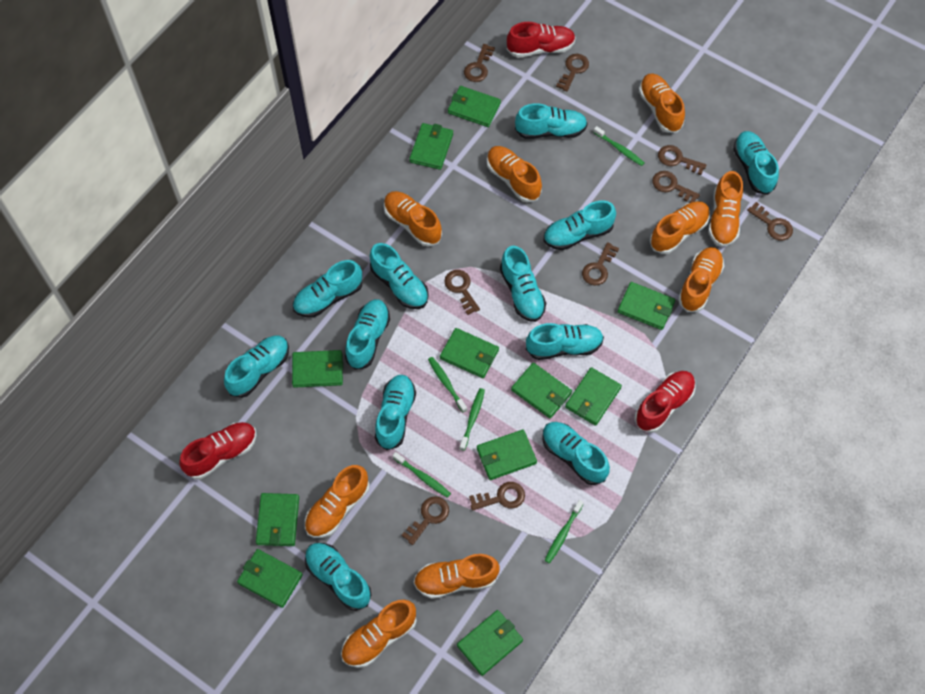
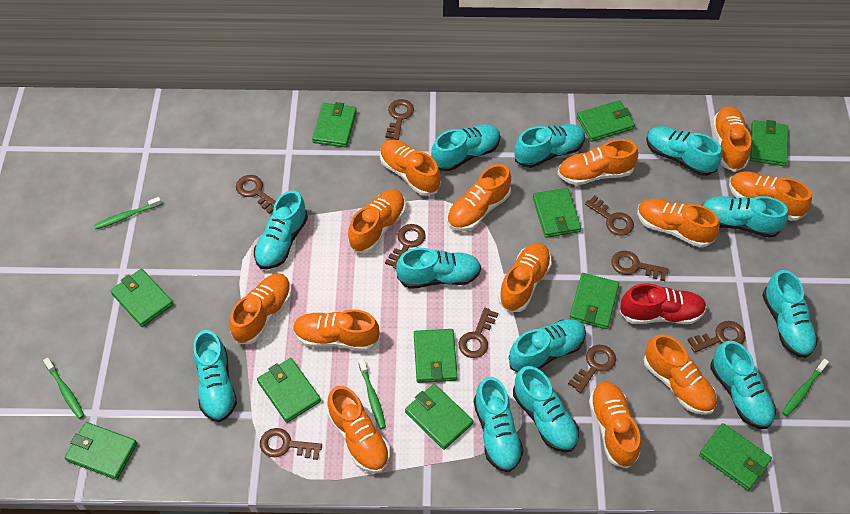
green toothbrush: [392,452,451,498] [428,357,467,412] [459,388,485,451] [544,500,584,563] [593,126,644,166] = 5 -> [43,357,85,419] [94,197,162,229] [358,358,386,429] [782,359,829,416] = 4
orange shoe: [305,465,370,538] [341,600,417,668] [384,191,442,246] [414,554,500,599] [487,146,542,202] [639,73,685,133] [650,201,710,254] [678,247,724,312] [708,171,743,247] = 9 -> [229,273,292,344] [293,309,380,351] [327,386,390,473] [348,190,406,253] [380,140,441,196] [447,164,511,231] [498,243,552,312] [558,139,638,185] [589,382,641,468] [637,199,720,247] [644,334,717,415] [712,106,751,172] [729,172,812,221] = 13
red shoe: [179,422,257,479] [507,22,576,58] [635,371,696,433] = 3 -> [619,283,706,324] = 1

